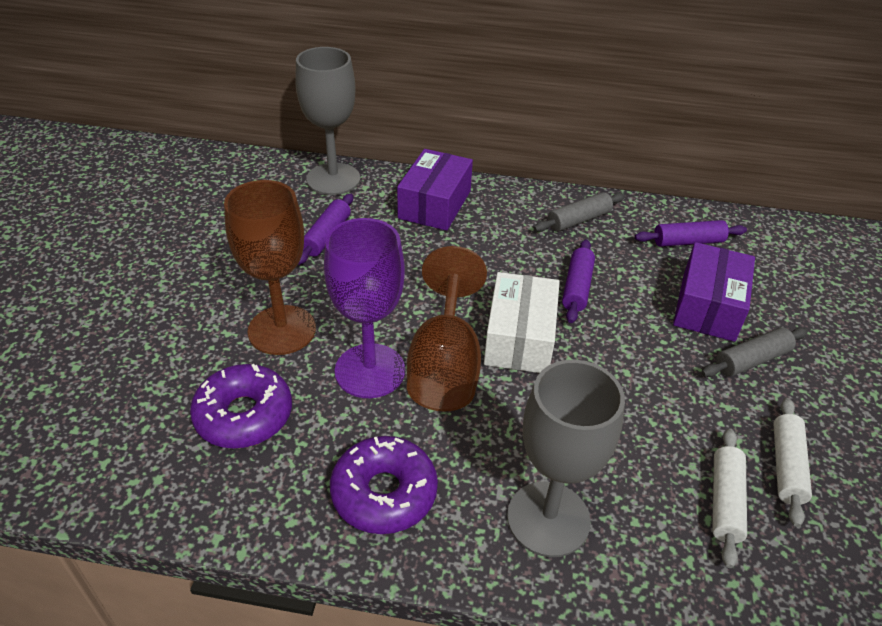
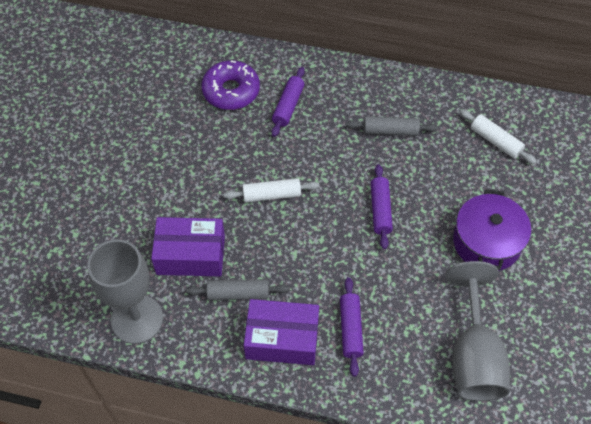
brown goblet: [224,180,316,355] [407,246,487,412] = 2 -> none = 0
purple donut: [190,364,292,448] [330,436,438,534] = 2 -> [201,60,260,110] = 1
purple goblet: [324,218,405,398] = 1 -> none = 0
purple pot: none = 0 -> [453,189,531,271] = 1
white box: [484,272,560,373] = 1 -> none = 0

